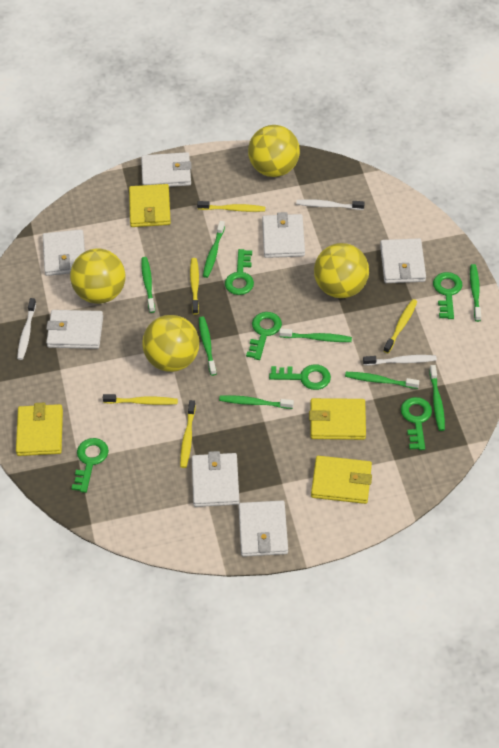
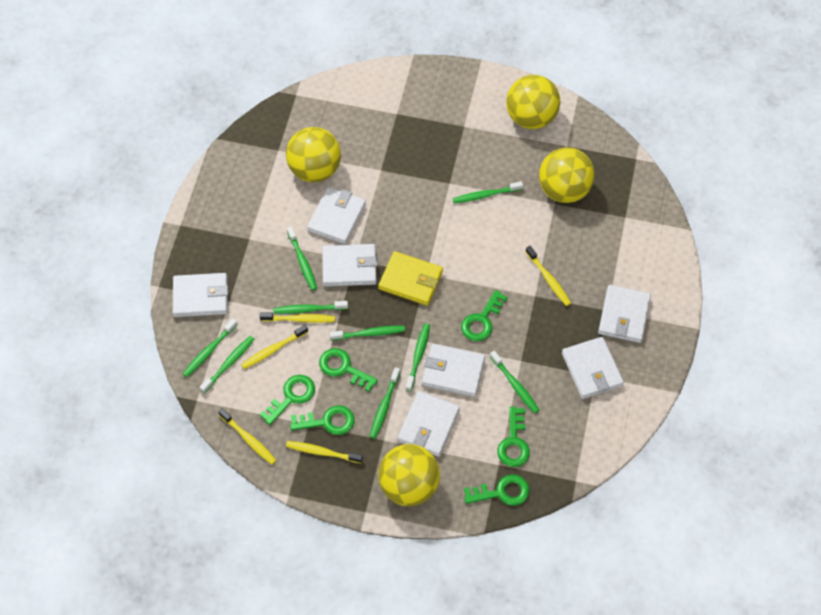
green toothbrush: [141,257,155,313] [199,316,217,376] [203,221,225,278] [219,395,294,409] [279,328,352,342] [345,372,419,389] [429,365,445,431] [470,264,481,322] = 8 -> [183,319,237,377] [200,336,254,393] [273,301,348,314] [287,226,317,290] [330,326,405,340] [370,367,400,439] [405,324,430,391] [453,181,523,203] [490,351,539,413] = 9
white toothbrush: [17,298,36,360] [296,199,365,210] [363,355,437,365] = 3 -> none = 0
yellow wallet: [16,402,63,456] [129,184,171,227] [309,398,366,440] [311,456,372,504] = 4 -> [378,251,443,306] = 1

